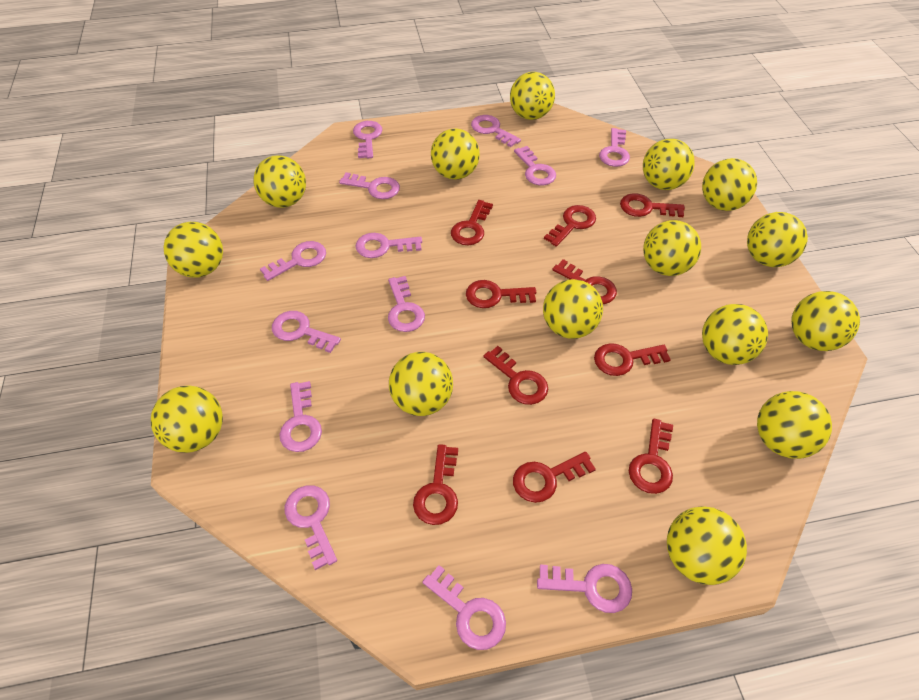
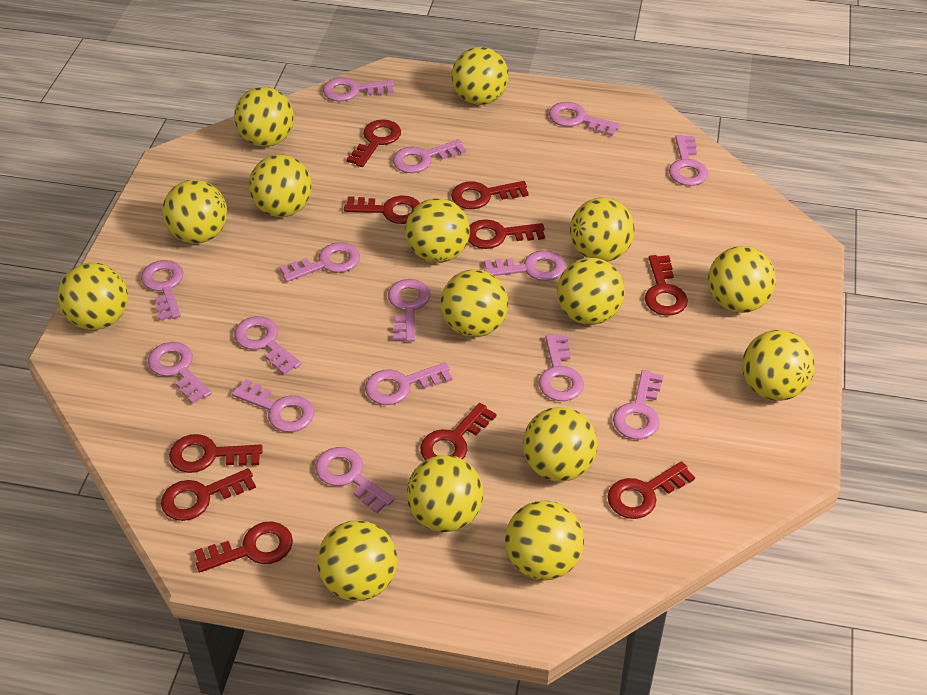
pink key: [260,241,326,281] [272,311,341,353] [279,381,322,452] [285,485,337,570] [339,172,400,199] [353,121,383,158] [356,233,422,258] [388,276,425,332] [422,565,506,650] [471,115,521,147] [514,146,556,185] [537,564,632,613] [599,128,630,167] = 13 -> [141,260,184,321] [148,342,212,404] [232,379,314,432] [234,316,302,375] [280,242,360,282] [315,447,394,514] [323,77,394,102] [365,362,453,405] [388,279,430,342] [393,139,466,173] [484,250,565,281] [539,334,584,401] [549,102,620,136] [613,370,663,440] [669,135,708,186] = 15

